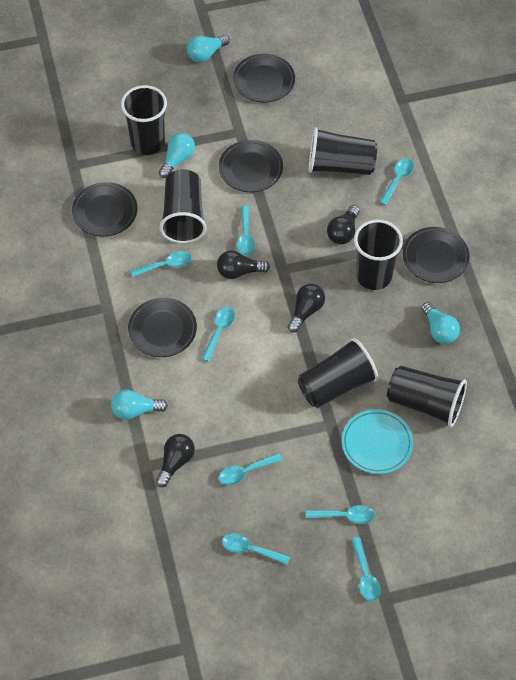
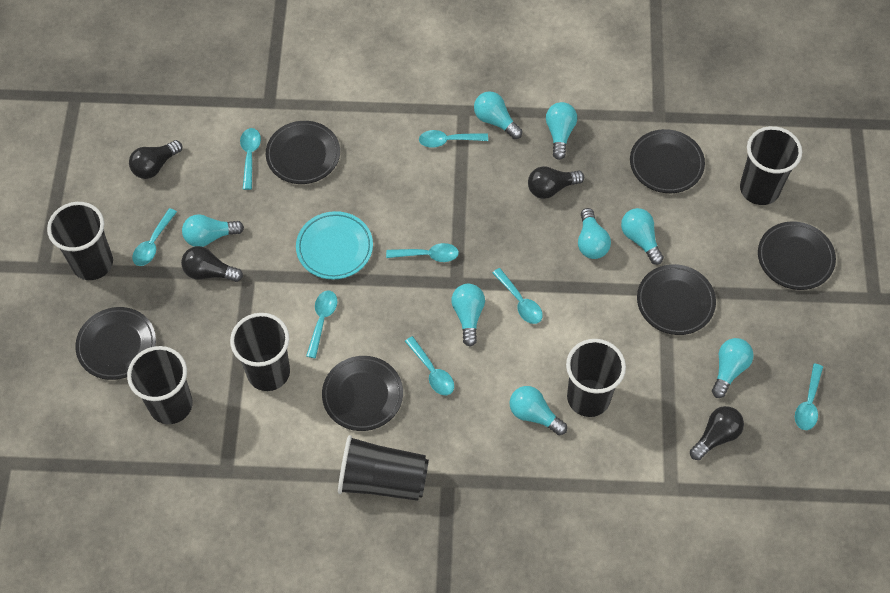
black plate: [72,182,138,237] [128,298,197,357] [219,140,283,192] [233,54,295,103] [403,227,470,283] = 5 -> [75,307,156,380] [266,121,340,184] [322,356,403,431] [630,129,705,193] [637,264,716,335] [758,221,836,290] = 6
turquoise light bulb: [111,390,168,420] [159,133,195,178] [187,35,230,62] [421,302,460,344] = 4 -> [182,214,244,247] [452,284,485,346] [474,91,522,139] [510,386,567,435] [546,102,577,160] [578,208,611,259] [621,208,664,265] [712,338,754,398] = 8

